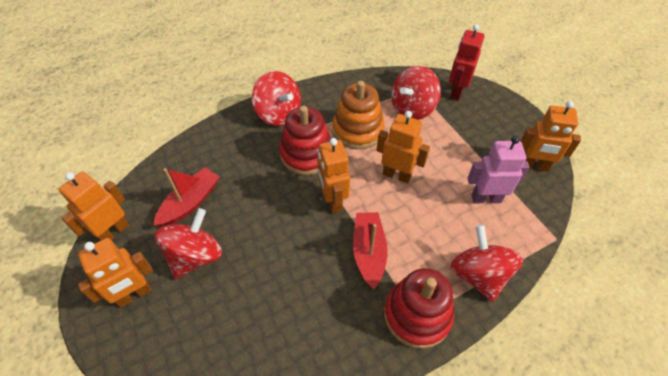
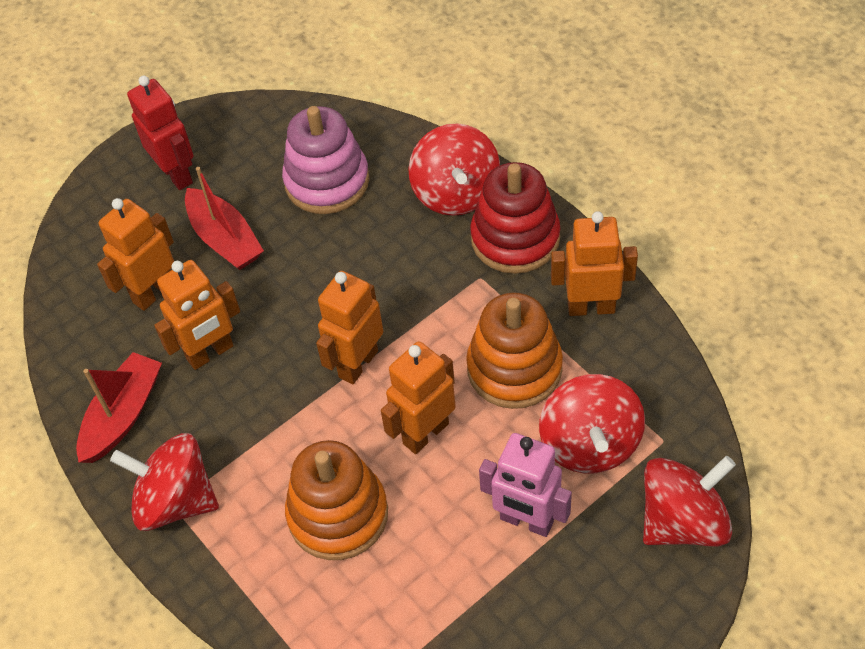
orange stacking toy: [332,81,385,149] = 1 -> [285,440,388,560] [466,292,563,409] = 2
pink stacking toy: none = 0 -> [282,106,370,214] = 1
red stacking toy: [279,106,331,175] [384,268,454,349] = 2 -> [470,162,560,274] = 1

